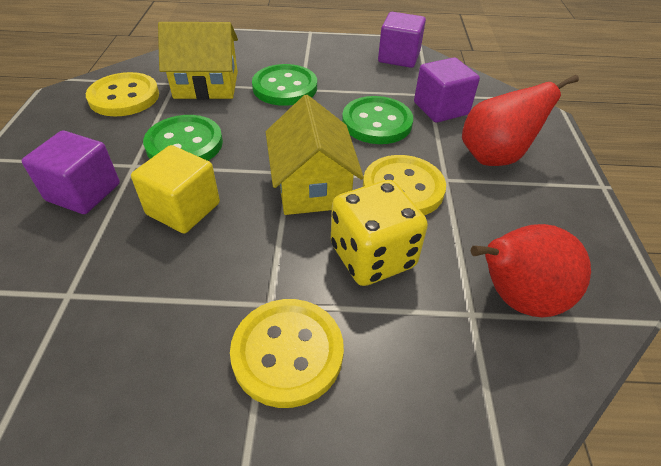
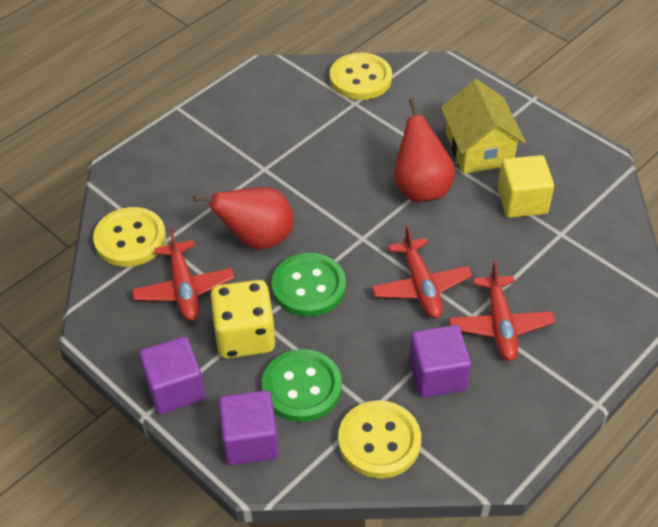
green button: [143,115,223,161] [252,64,317,106] [342,96,413,144] = 3 -> [262,349,342,422] [272,253,346,317] = 2
red plane: none = 0 -> [132,227,235,321] [372,225,473,319] [449,260,555,361] = 3
yellow house: [158,22,238,99] [266,95,364,215] = 2 -> [441,79,526,174] = 1

